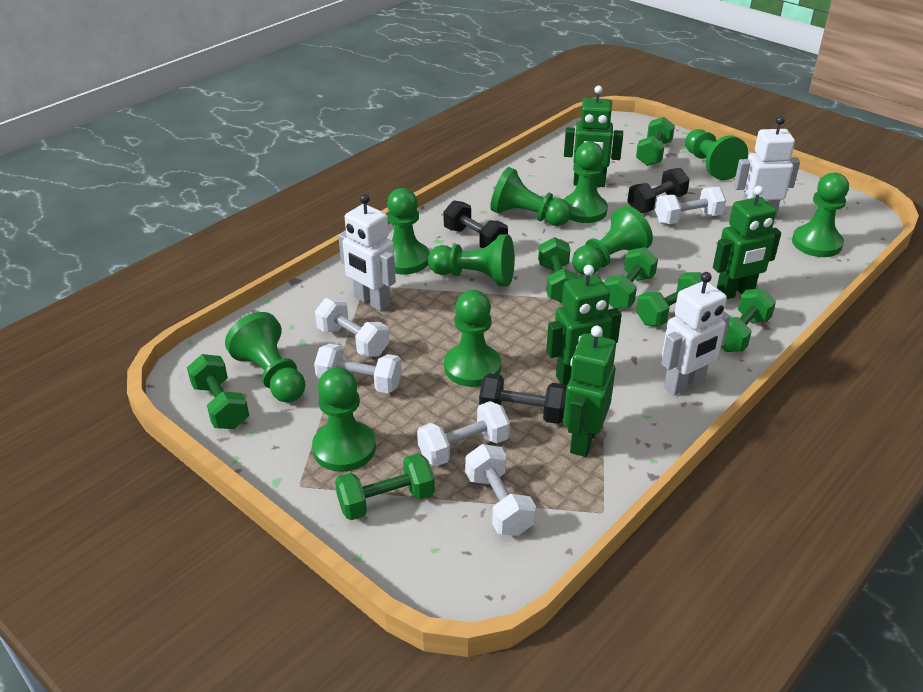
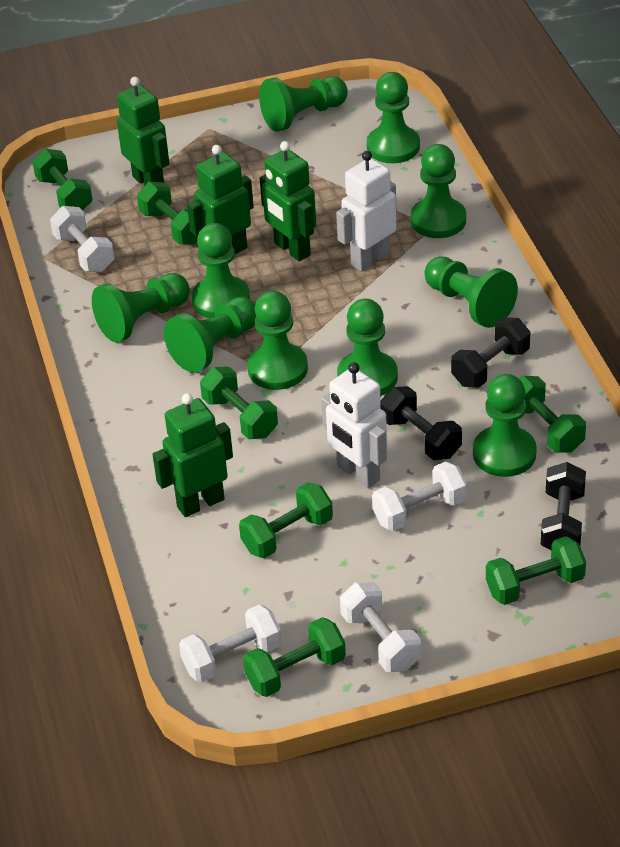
white dumbbell: [314,343,402,393] [315,298,389,357] [417,401,510,466] [465,444,536,536] [655,187,726,224] = 5 -> [50,206,115,272] [179,605,282,683] [340,582,421,672] [372,462,467,531] = 4
white robot: [338,194,396,311] [661,272,731,396] [734,116,800,220] = 3 -> [321,362,387,488] [336,151,396,272] = 2

